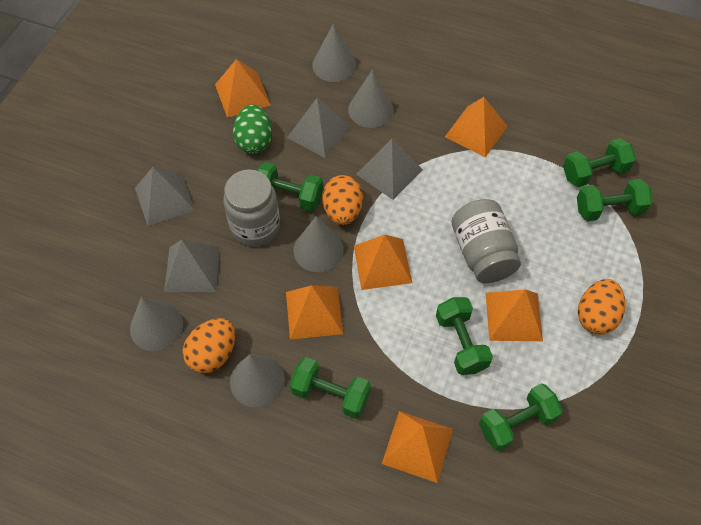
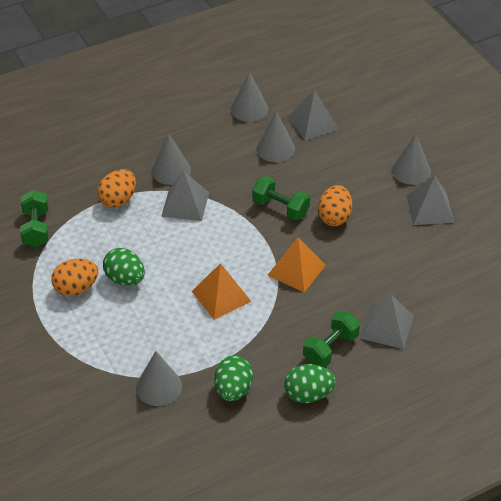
green dumbbell: [256,162,323,211] [290,357,371,419] [436,297,493,375] [479,383,563,451] [563,138,636,187] [577,179,652,221] = 6 -> [20,190,49,247] [252,176,310,221] [303,311,360,367] = 3
green egg: [233,105,272,154] = 1 -> [103,248,145,286] [214,356,253,401] [284,364,336,403] = 3
grey jar: [223,169,280,246] [451,199,521,283] = 2 -> none = 0
orange pyramid: [215,59,271,118] [286,285,343,340] [354,235,412,290] [382,411,453,483] [445,97,508,158] [486,290,543,341] = 6 -> [191,263,252,320] [267,237,326,293] = 2

